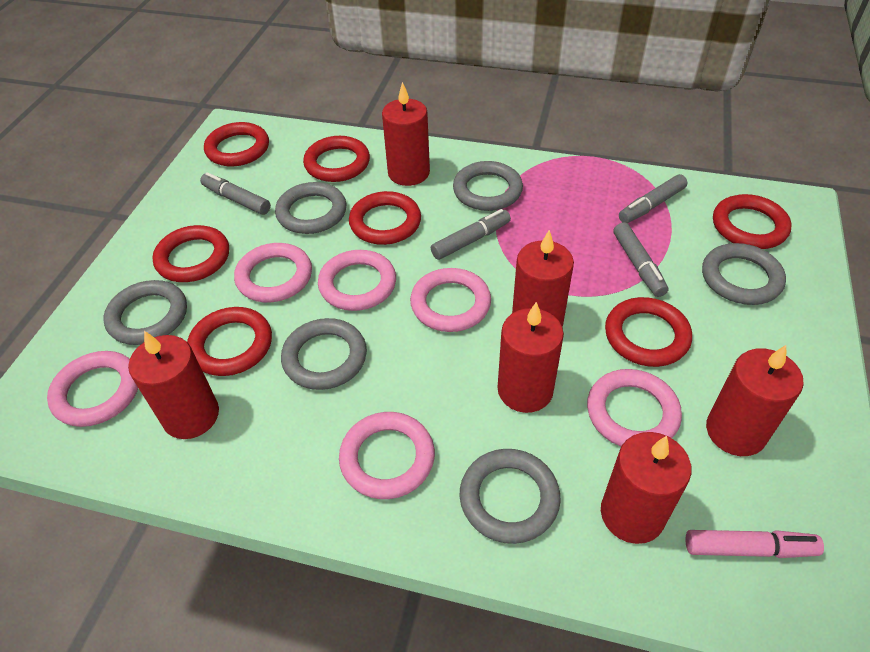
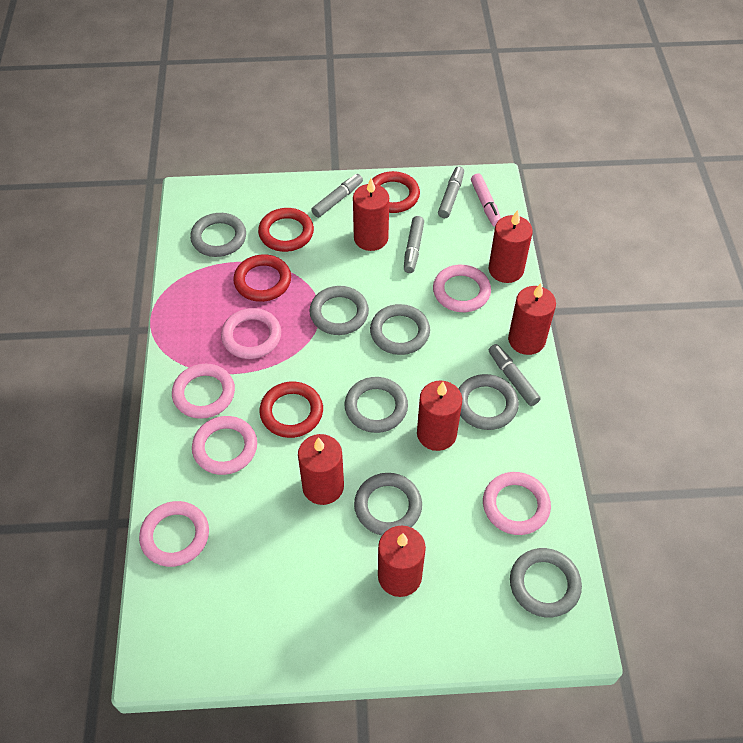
grey ring: [104,280,187,345] [275,182,347,234] [281,318,367,390] [453,161,523,211] [460,449,561,544] [702,243,786,305] = 6 -> [190,213,246,257] [309,286,369,335] [345,377,408,433] [354,473,422,535] [370,304,430,355] [458,374,519,430] [510,548,582,618] = 7
red ring: [152,225,229,282] [187,307,272,376] [204,122,269,166] [303,136,370,182] [349,191,421,245] [605,297,692,367] [713,194,792,249] = 7 -> [233,255,291,302] [258,208,314,252] [259,381,323,438] [372,171,420,213] = 4

